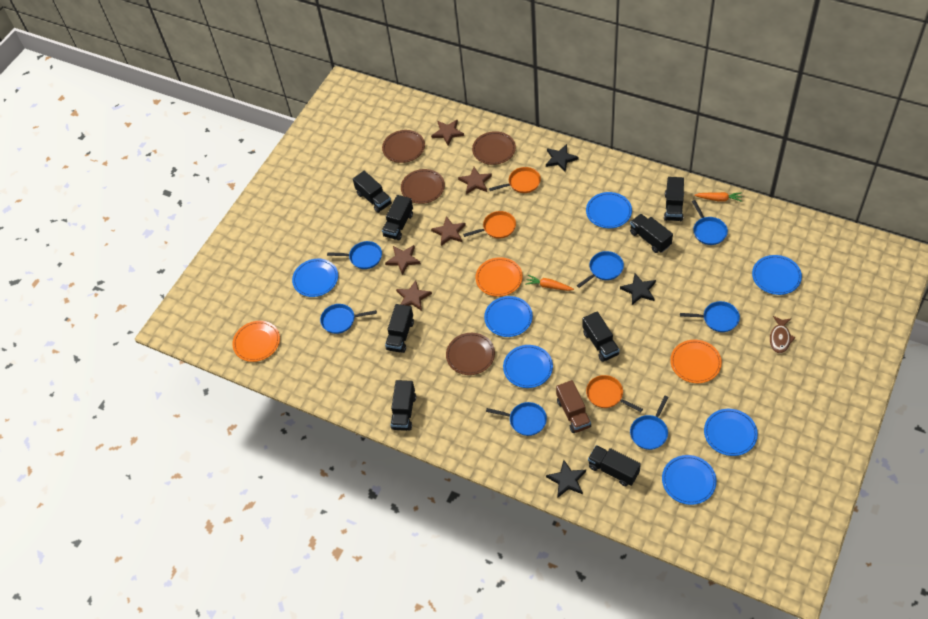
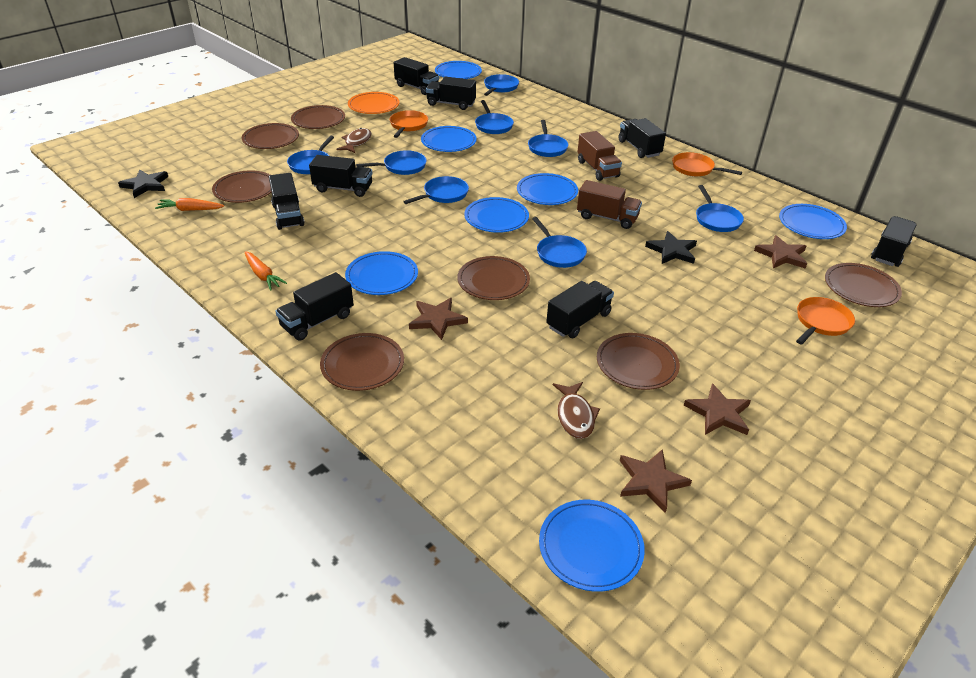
black star: [546,144,578,172] [546,460,586,497] [620,274,656,305] = 3 -> [118,169,168,198] [645,231,697,264] = 2
blue pan: [320,304,377,334] [327,241,382,269] [486,402,547,436] [577,251,624,288] [630,396,669,450] [680,301,740,332] [692,200,728,245] = 7 -> [287,136,334,174] [356,150,427,175] [403,176,469,204] [475,100,514,134] [484,74,519,96] [528,120,568,157] [532,217,587,268] [696,185,744,232] = 8
brown fish: [770,316,796,353] = 1 -> [336,128,371,153] [553,382,600,439] = 2
brown plate: [382,130,425,163] [401,169,445,204] [446,333,495,375] [472,131,516,165] = 4 -> [212,170,271,203] [242,123,299,149] [291,105,345,129] [320,333,404,391] [457,256,530,300] [597,333,680,390] [825,263,902,307] = 7
brown star: [385,245,421,275] [396,280,432,311] [431,120,464,145] [431,216,466,246] [458,167,492,194] = 5 -> [409,298,468,340] [620,449,692,513] [684,383,751,435] [754,235,807,269] = 4
brown truck: [556,380,591,433] = 1 -> [577,131,622,181] [577,180,642,229] = 2
orange plate: [232,321,280,362] [475,257,523,297] [670,340,722,383] = 3 -> [348,92,400,114] = 1

